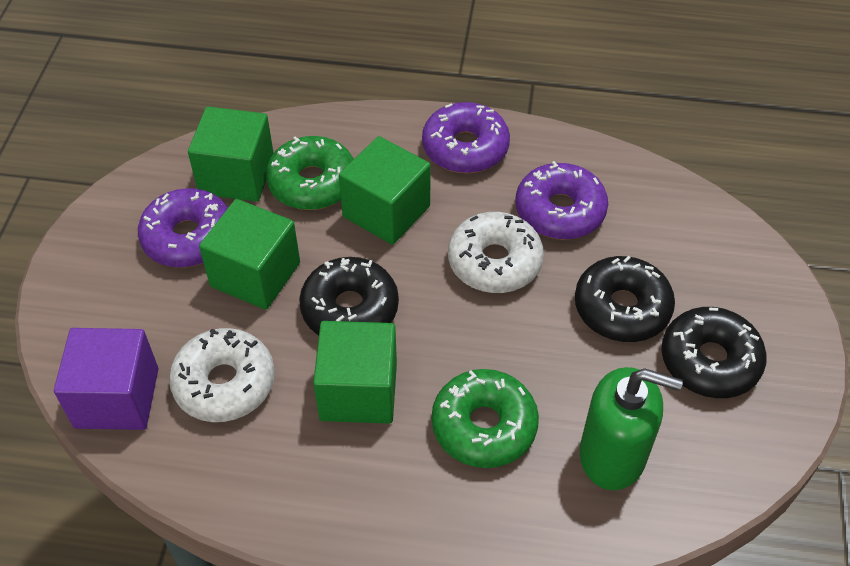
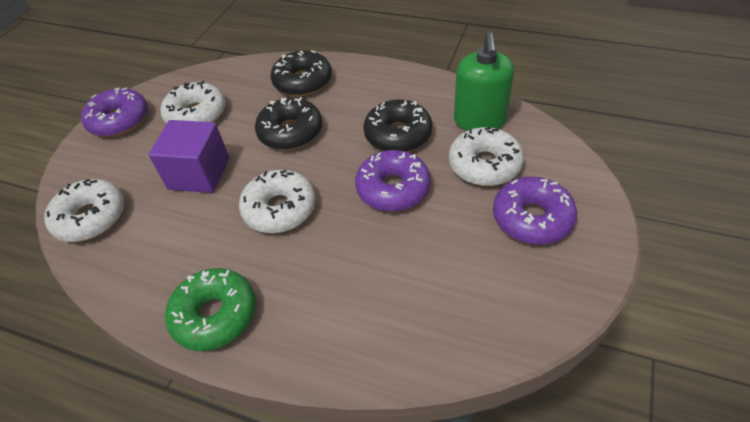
green cube: [188,107,274,202] [199,199,300,310] [313,321,397,424] [339,136,431,245] = 4 -> none = 0
green donut: [266,136,354,210] [432,369,539,468] = 2 -> [165,268,256,351] = 1
white donut: [169,328,275,422] [448,212,544,293] = 2 -> [44,179,125,242] [160,81,226,124] [239,170,316,233] [449,127,524,186] = 4

